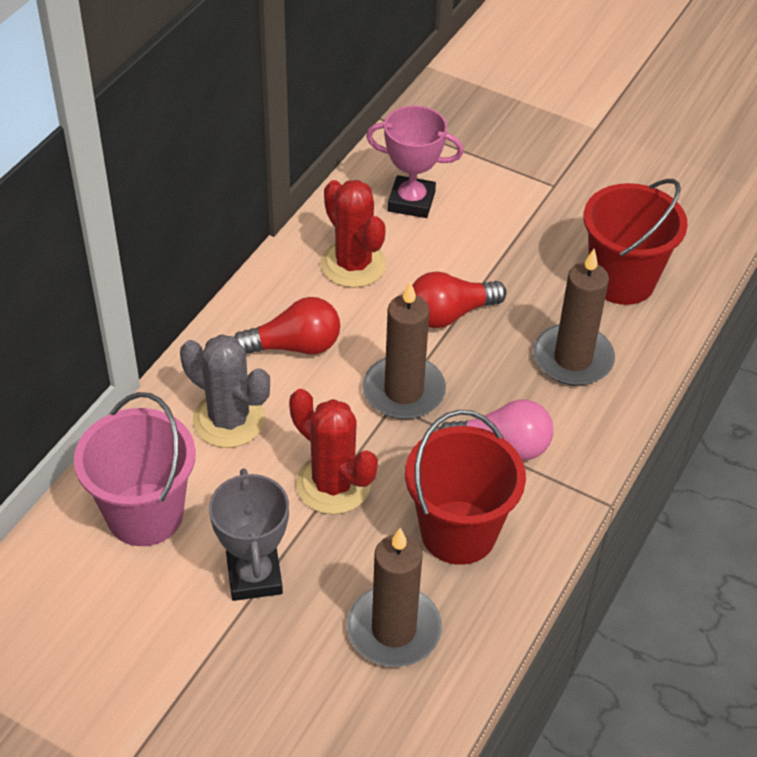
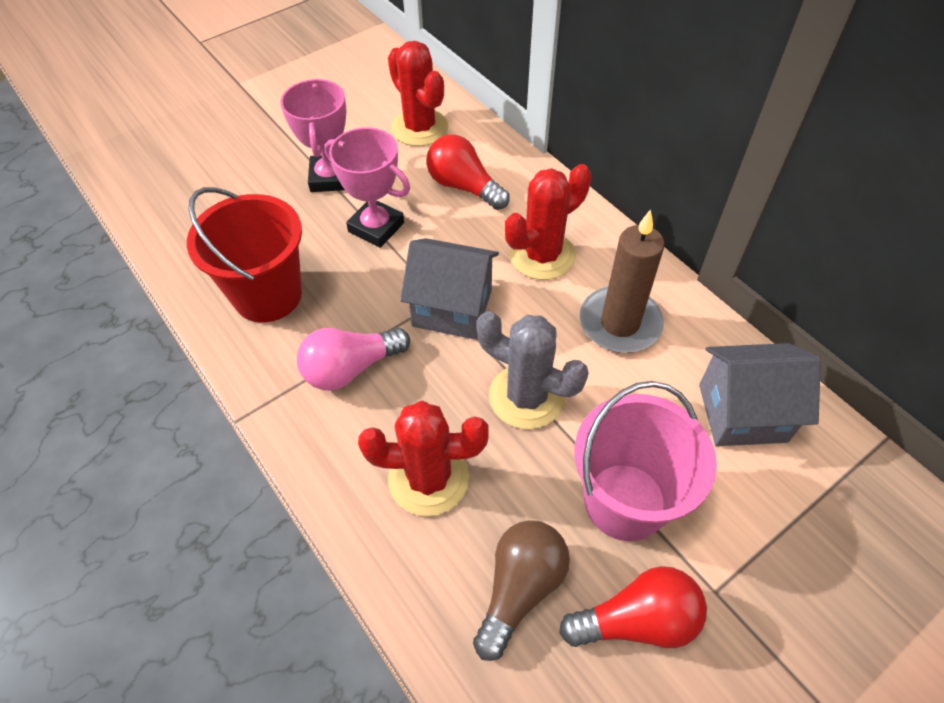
brown candle: [347,528,442,667] [363,281,446,419] [533,249,615,386] = 3 -> [580,209,664,353] = 1
brown light bulb: none = 0 -> [473,520,570,661] = 1
grey house: none = 0 -> [400,238,499,340] [699,343,821,446] = 2
grey trophy: [209,468,289,601] = 1 -> none = 0
pink trophy: [366,106,464,218] = 1 -> [280,79,346,192] [324,127,410,248] = 2
red bucket: [405,410,526,565] [583,179,688,305] = 2 -> [187,187,302,322] = 1
red cactus: [289,389,378,514] [320,180,387,288] = 2 -> [358,401,489,516] [388,41,449,146] [505,164,592,280] = 3

